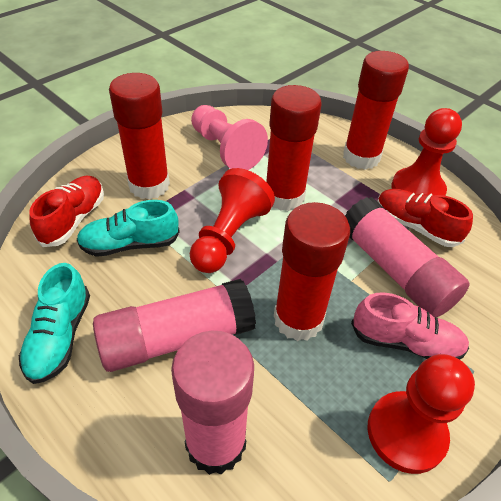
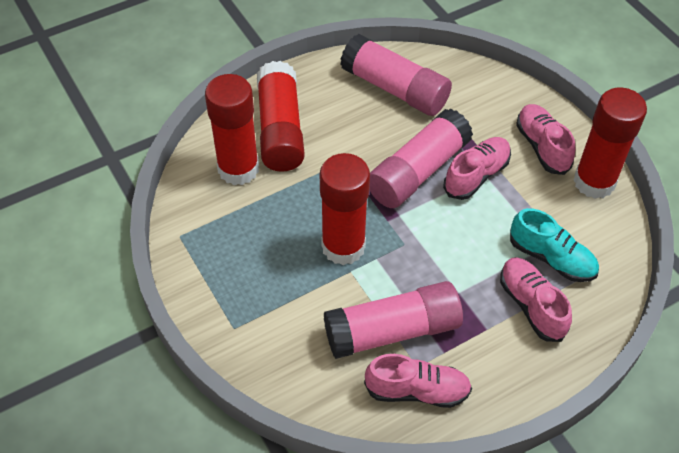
pink pawn: [191,105,268,170] = 1 -> none = 0
pink shoe: [351,292,469,360] = 1 -> [364,354,472,408] [443,137,511,200] [500,257,572,342] [516,104,575,175] = 4
red pawn: [190,168,275,273] [367,354,475,474] [391,108,462,195] = 3 -> none = 0
red shoe: [29,176,104,247] [377,189,473,247] = 2 -> none = 0
turquoise shoe: [19,263,90,384] [77,200,180,257] = 2 -> [510,208,599,282] = 1

